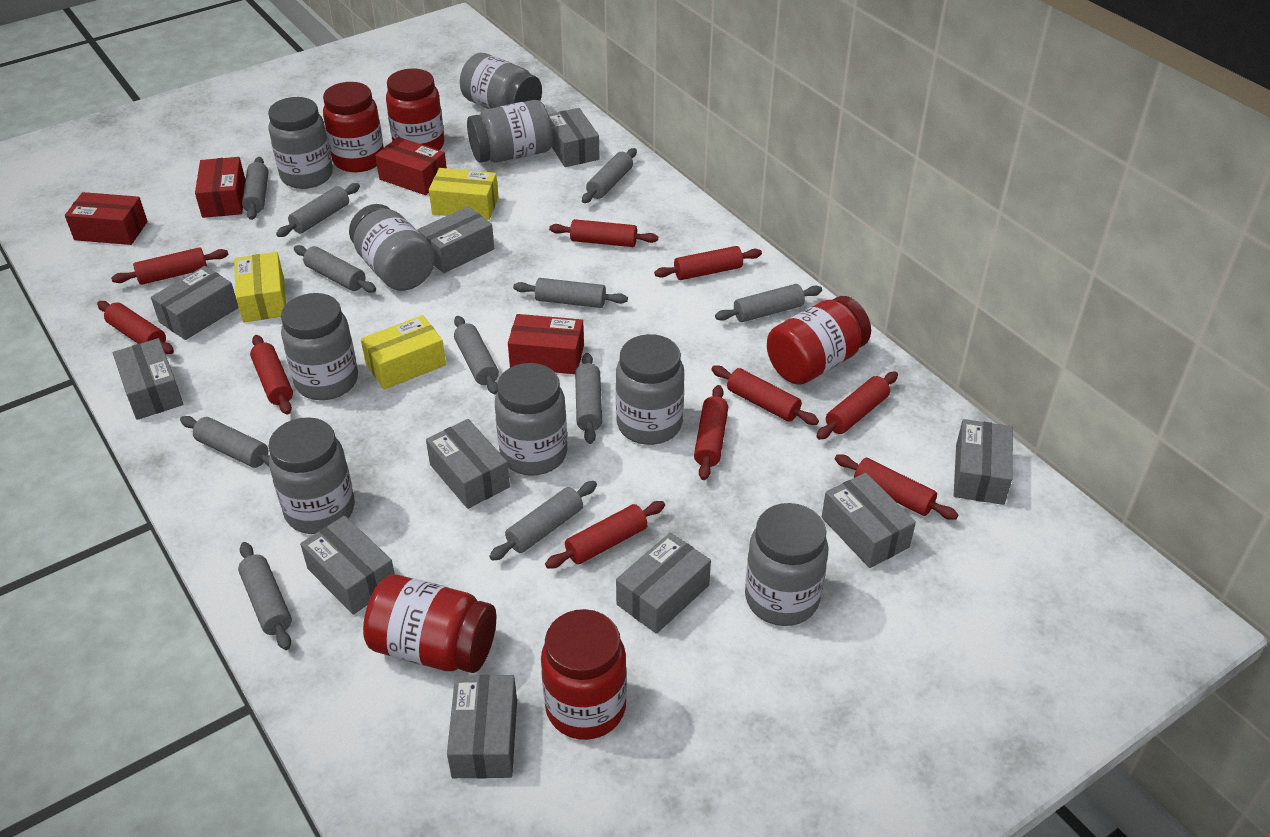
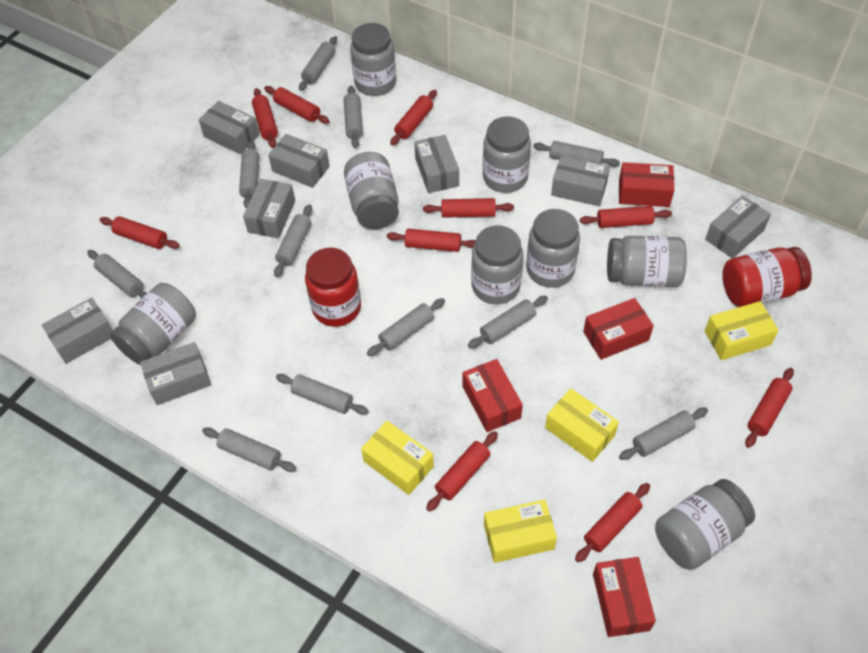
grey box: [113,338,184,420] [151,266,239,340] [300,516,395,615] [418,206,494,273] [426,419,510,509] [447,675,517,779] [548,108,600,167] [616,532,711,634] [822,473,916,568] [954,419,1013,505] = 10 -> [42,298,113,364] [140,342,211,405] [199,101,260,154] [243,179,295,238] [268,134,330,188] [414,135,459,193] [551,155,610,206] [705,195,771,258] = 8
grey jar: [268,97,333,189] [269,417,355,534] [281,293,358,400] [349,204,435,291] [460,53,542,109] [467,100,553,163] [495,363,567,476] [616,334,684,445] [745,503,828,626] = 9 -> [110,283,196,365] [344,152,399,229] [350,23,396,96] [471,225,523,304] [483,116,531,193] [526,209,580,288] [607,236,687,287] [655,479,755,570] = 8
red jar: [323,82,384,172] [363,575,496,673] [386,69,444,150] [541,609,627,740] [767,296,871,385] = 5 -> [305,248,361,327] [722,247,812,307] = 2
yellow box: [234,252,286,322] [361,315,446,390] [429,168,499,220] = 3 -> [361,421,434,495] [484,499,557,563] [545,388,619,462] [705,301,779,360] = 4

